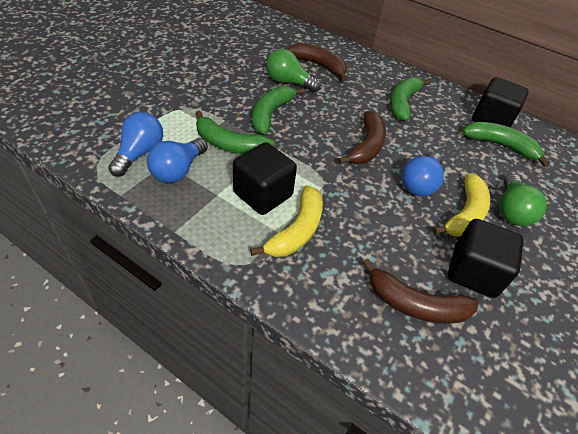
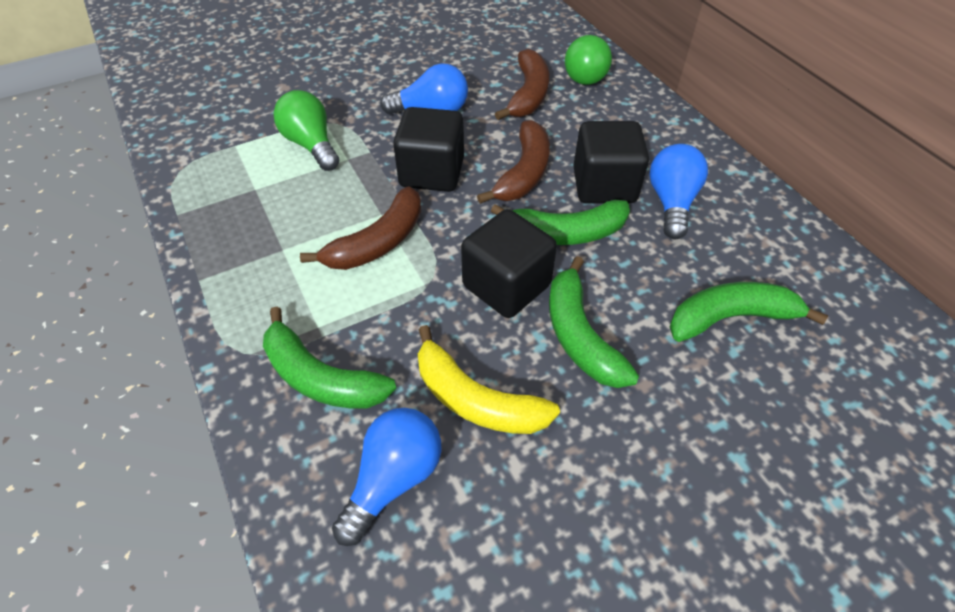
yellow banana: [250,185,323,257] [433,173,490,237] = 2 -> [418,325,560,434] = 1

